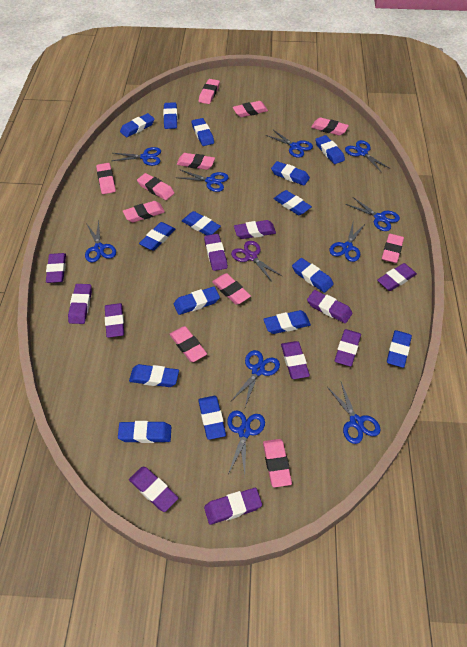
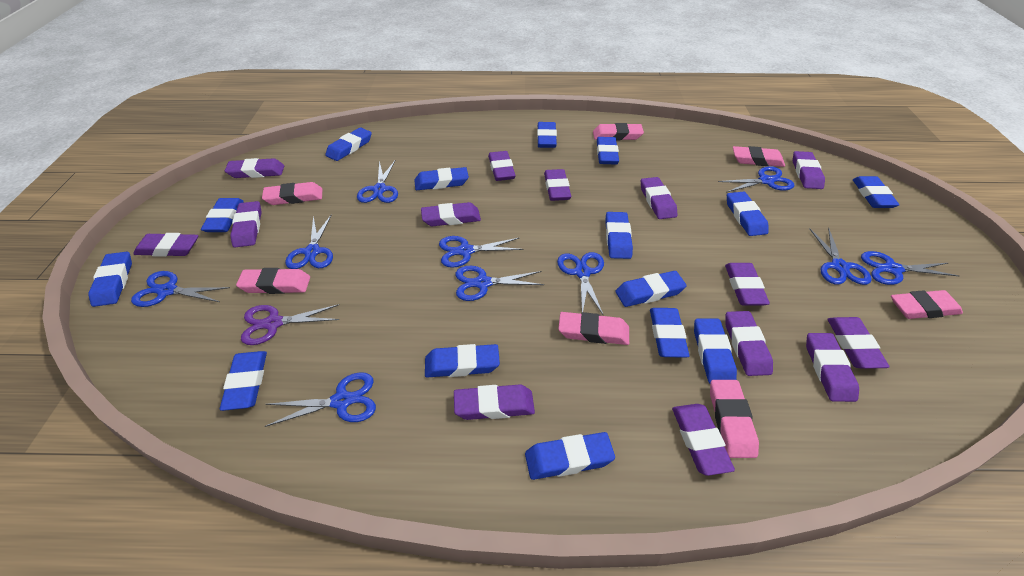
pink eraser: [96,163,116,194] [123,201,165,223] [137,173,174,200] [169,326,207,362] [177,153,215,170] [199,79,220,104] [212,273,251,305] [233,101,268,117] [263,439,292,487] [311,117,349,136] [382,234,404,263] = 11 -> [236,268,310,294] [262,182,322,205] [558,312,629,345] [593,123,644,140] [710,380,759,458] [733,146,785,167] [891,290,963,319] = 7
purple eraser: [46,253,66,283] [68,284,92,324] [105,303,124,338] [129,466,179,512] [204,234,228,271] [204,488,262,525] [234,220,276,239] [281,341,310,379] [307,290,353,323] [335,329,361,367] [377,263,417,291] = 11 -> [133,233,199,257] [225,158,284,178] [230,201,262,247] [421,202,481,226] [454,384,535,420] [488,151,516,181] [544,169,571,201] [641,177,677,219] [672,404,735,476] [725,263,770,306] [725,311,773,376] [793,151,825,189] [806,333,859,402] [828,317,890,369] = 14

